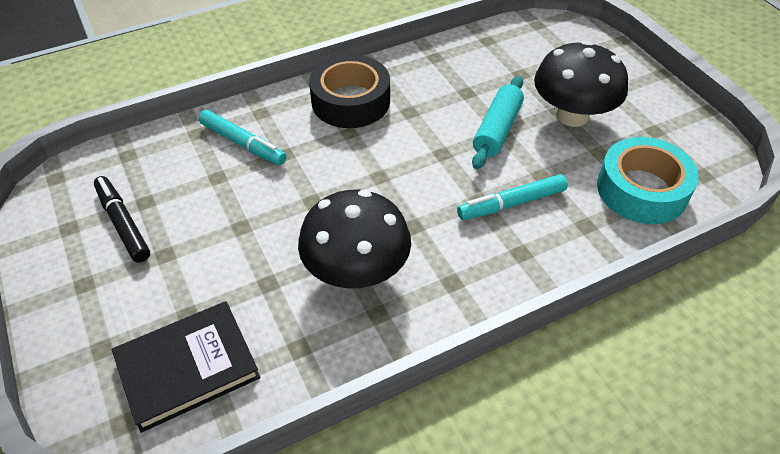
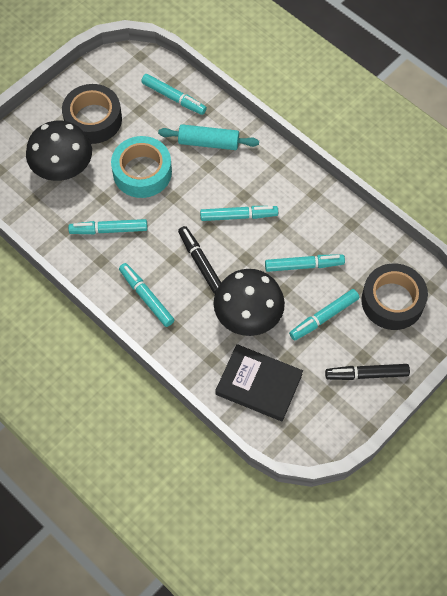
black marker: [94,176,150,263] = 1 -> [178,226,221,294] [325,364,410,380] = 2
black tape: [309,55,390,128] = 1 -> [62,84,122,144] [361,263,428,330] = 2
turquoise marker: [199,110,286,165] [457,174,568,220] = 2 -> [68,219,148,234] [119,263,174,327] [141,74,207,115] [200,206,278,221] [265,255,345,272] [289,289,359,340] = 6

